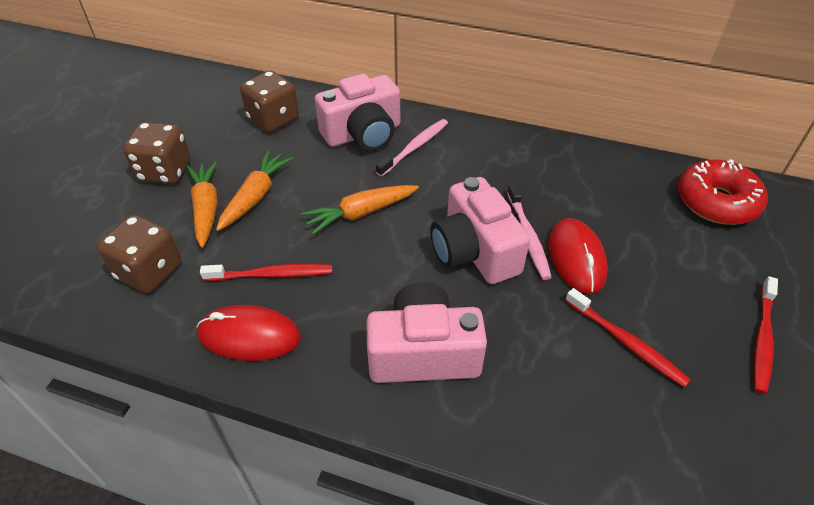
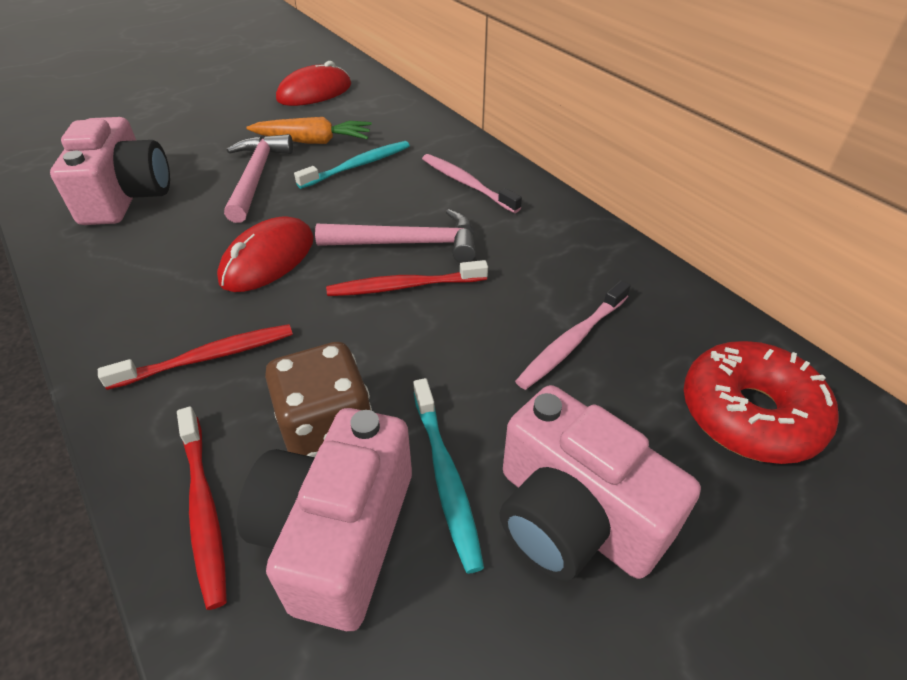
brown dice: [97,215,182,293] [123,122,191,184] [240,71,299,132] = 3 -> [265,342,372,457] = 1
orange carrot: [187,161,217,248] [216,151,293,231] [301,185,419,235] = 3 -> [246,117,372,144] = 1
pink hammer: none = 0 -> [224,134,293,223] [315,209,476,263] = 2
turquoise toothbrush: none = 0 -> [294,141,410,189] [413,378,484,574] = 2

